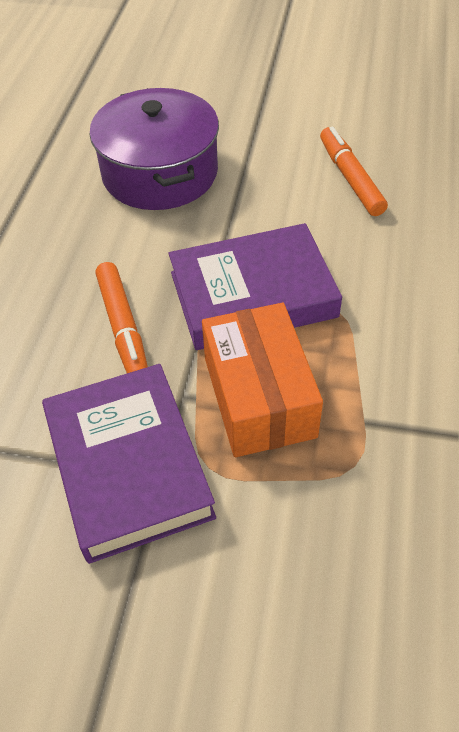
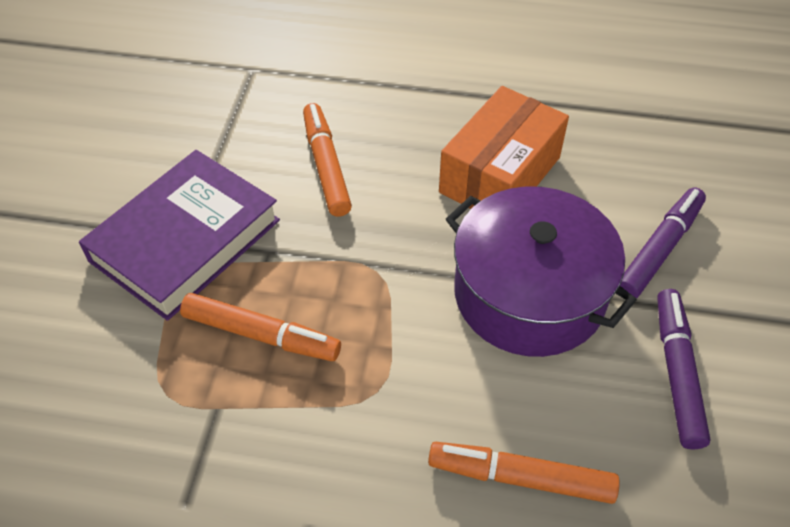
orange marker: [95,262,148,373] [320,127,388,216] = 2 -> [180,293,341,361] [303,103,352,217] [428,442,620,504] = 3
purple book: [42,364,216,564] [168,223,342,350] = 2 -> [79,150,280,321] = 1
purple marker: none = 0 -> [620,188,706,298] [657,289,711,449] = 2

